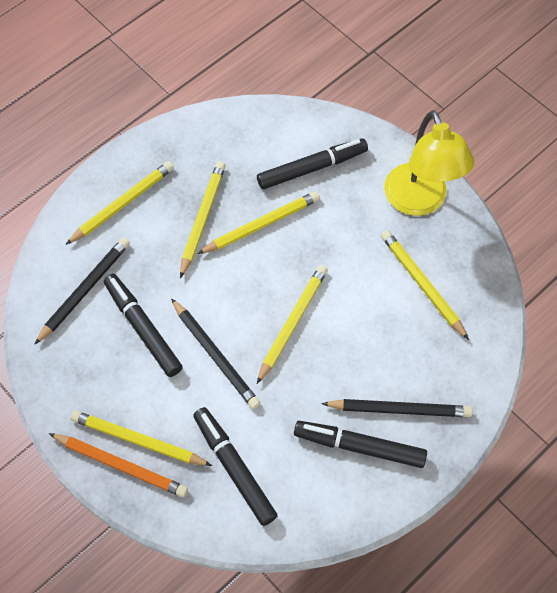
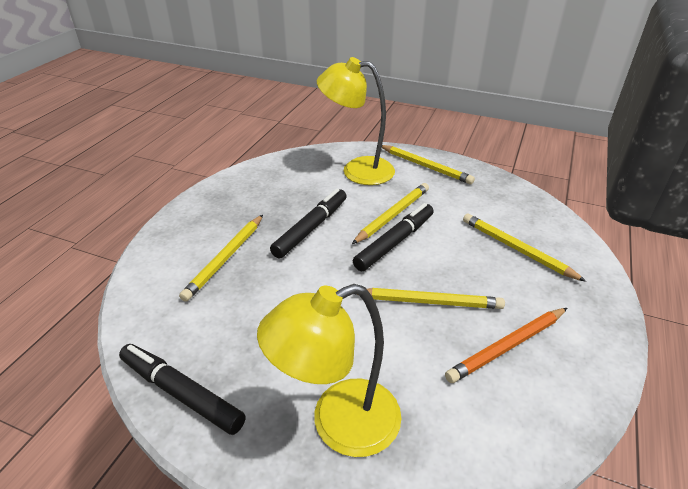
black marker: [104,274,183,377] [193,407,278,526] [257,138,368,189] [294,421,427,468] = 4 -> [119,344,246,435] [270,188,347,259] [353,203,434,271] = 3
black pencil: [34,237,130,345] [171,298,260,409] [321,399,473,417] = 3 -> none = 0
yellow lamp: [384,110,474,216] = 1 -> [257,284,402,457] [317,57,395,185] = 2
yellow pencil: [65,161,174,245] [70,410,212,466] [180,161,226,279] [198,191,320,254] [257,265,328,384] [381,230,469,340] = 6 -> [179,215,263,302] [352,183,429,244] [356,288,505,309] [382,145,475,184] [463,214,587,282] = 5

